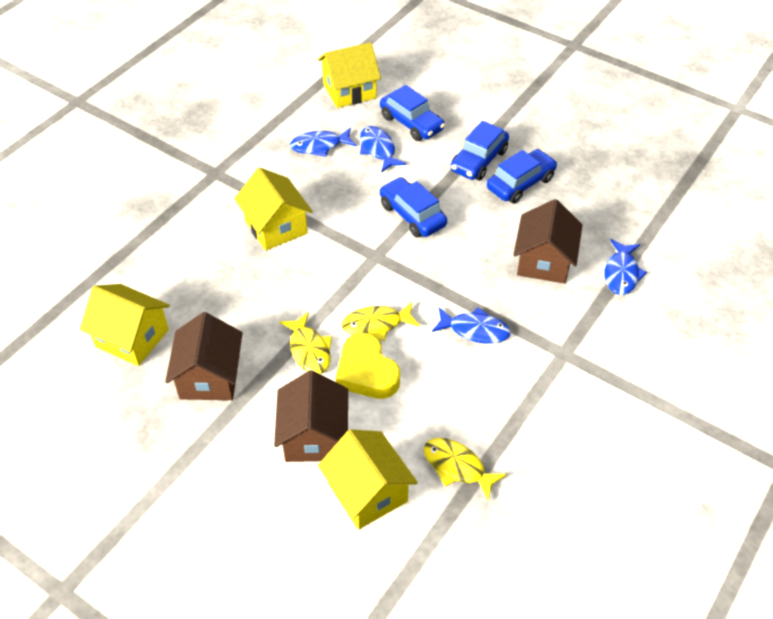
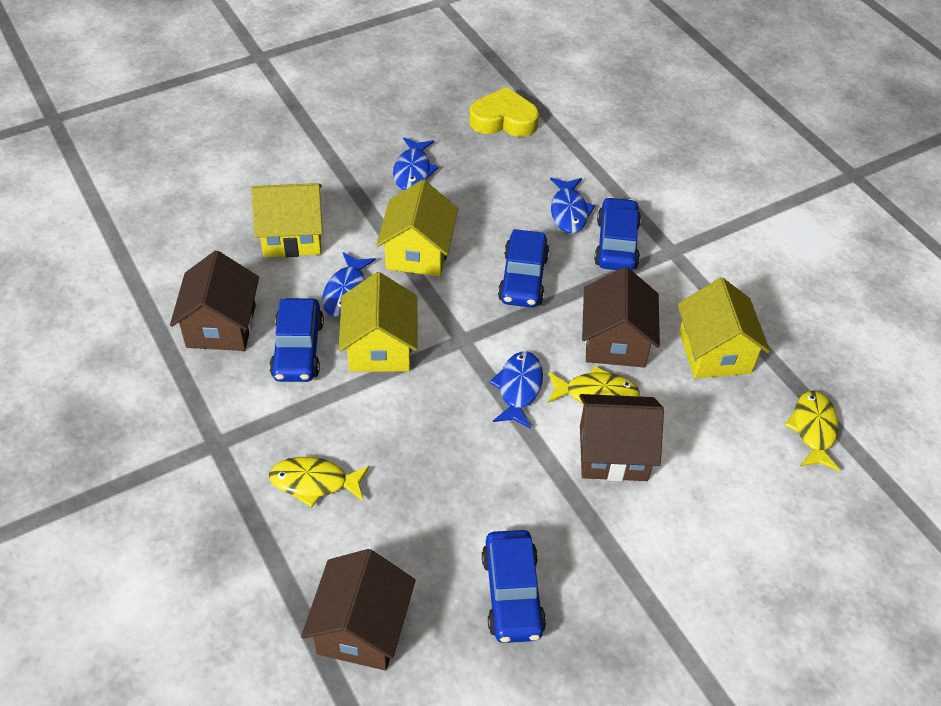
brown house: [165,312,243,400] [274,370,348,462] [513,199,582,284] = 3 -> [170,251,259,351] [301,549,416,671] [579,394,664,481] [582,267,660,367] = 4

